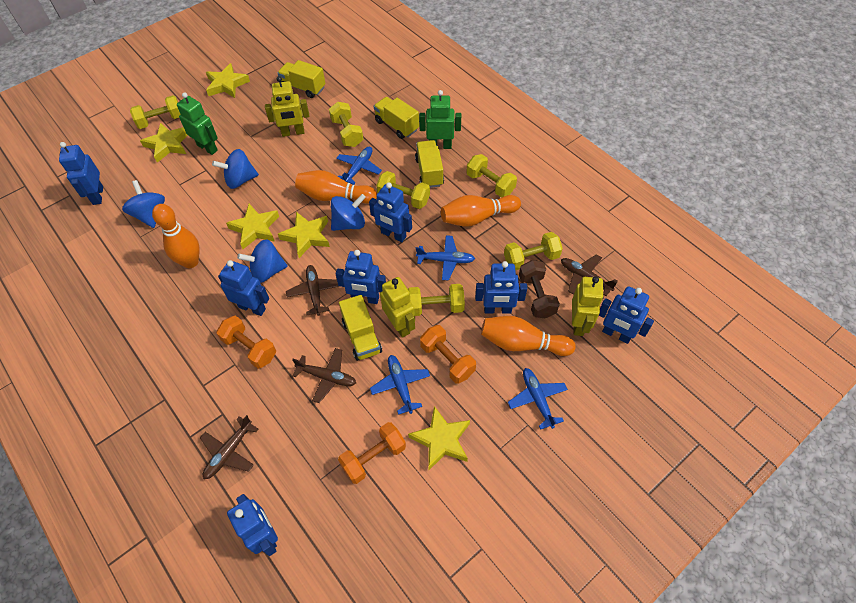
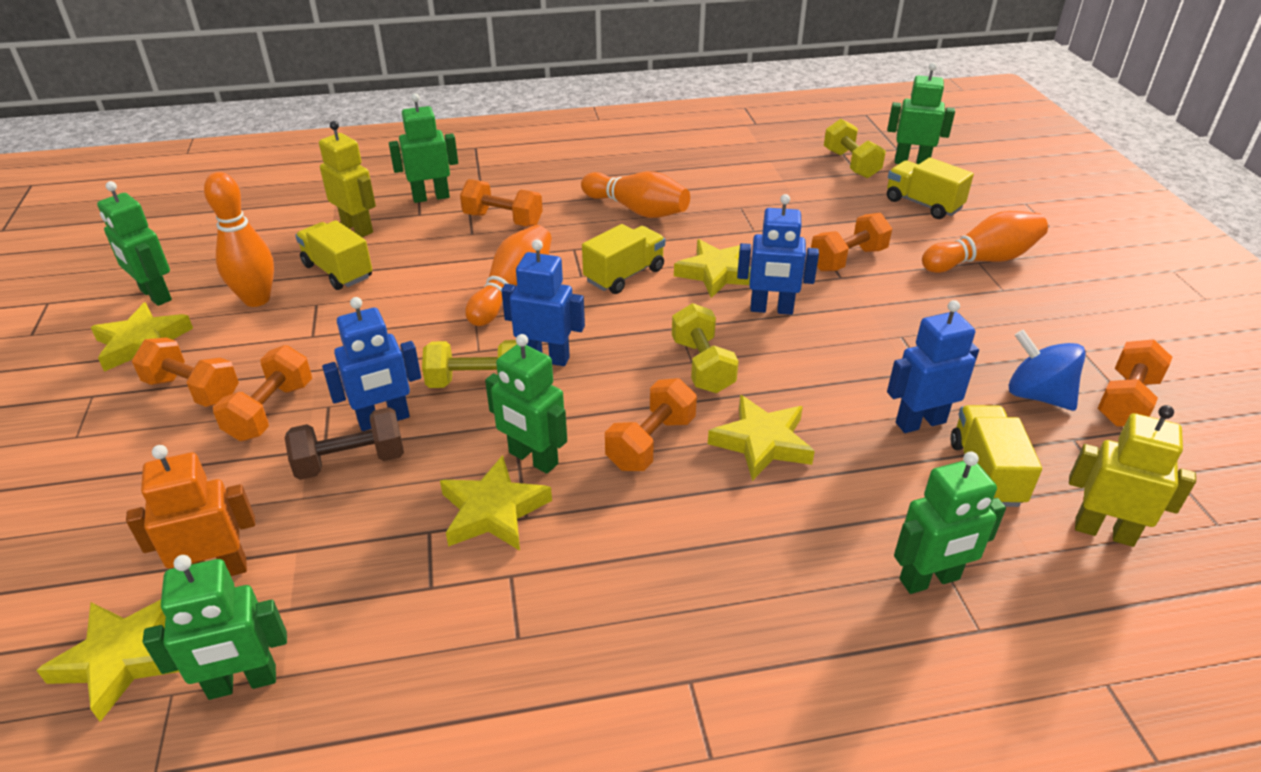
blue plane: [336,147,382,185] [370,355,430,415] [416,235,475,281] [508,368,568,430] = 4 -> none = 0
blue robot: [59,142,103,205] [218,260,269,316] [227,494,278,556] [336,250,386,304] [369,182,412,242] [475,261,527,314] [599,286,654,344] = 7 -> [322,297,421,431] [501,240,585,366] [737,194,819,315] [887,300,979,433] = 4
blue spinning top: [122,180,165,228] [212,149,259,189] [237,239,288,283] [331,194,366,231] = 4 -> [1008,330,1086,411] = 1
brown plane: [200,415,259,479] [286,265,339,316] [292,348,356,403] [561,254,617,296] = 4 -> none = 0
green robot: [177,92,218,155] [419,90,461,149] = 2 -> [97,181,172,306] [143,555,287,700] [389,93,458,203] [485,334,567,474] [887,63,955,164] [894,452,1006,594] = 6
orange dumbbell: [216,315,276,369] [338,422,406,484] [420,325,476,384] = 3 -> [132,337,239,407] [213,345,312,441] [460,179,543,227] [605,378,697,471] [811,213,892,271] [1097,339,1172,427] = 6
orange robot: none = 0 -> [126,445,255,576] = 1
yellow dumbbell: [130,95,181,129] [329,102,363,147] [376,171,430,209] [408,284,465,316] [466,154,517,198] [504,232,563,271] = 6 -> [422,340,517,388] [672,303,739,393] [824,119,886,178] = 3
yellow robot: [265,76,309,137] [380,277,415,338] [572,277,604,336] = 3 -> [319,121,376,237] [1069,405,1196,547] = 2

